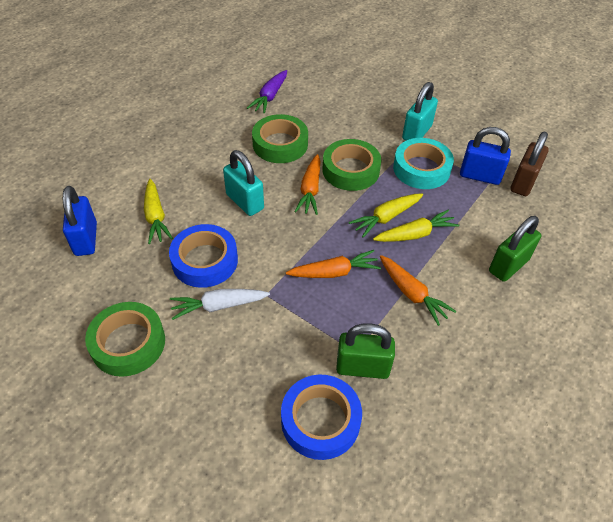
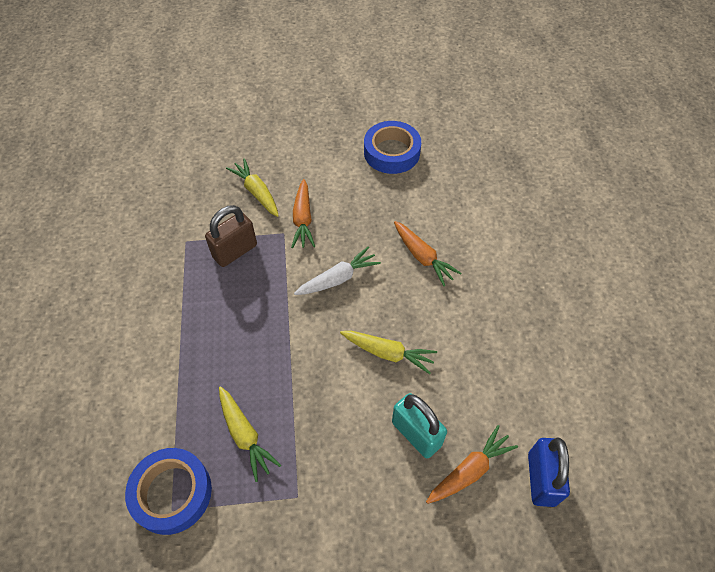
blue padlock: [63,186,97,256] [460,127,511,185] = 2 -> [528,438,570,507] = 1
green padlock: [336,323,395,379] [489,216,541,282] = 2 -> none = 0
green tape: [85,302,165,377] [252,114,308,163] [323,139,381,191] = 3 -> none = 0
purple carrot: [247,70,287,114] = 1 -> none = 0
turquoise padlock: [223,150,264,216] [402,82,438,140] = 2 -> [392,393,447,458] = 1
turquoise tape: [393,138,454,189] = 1 -> none = 0

